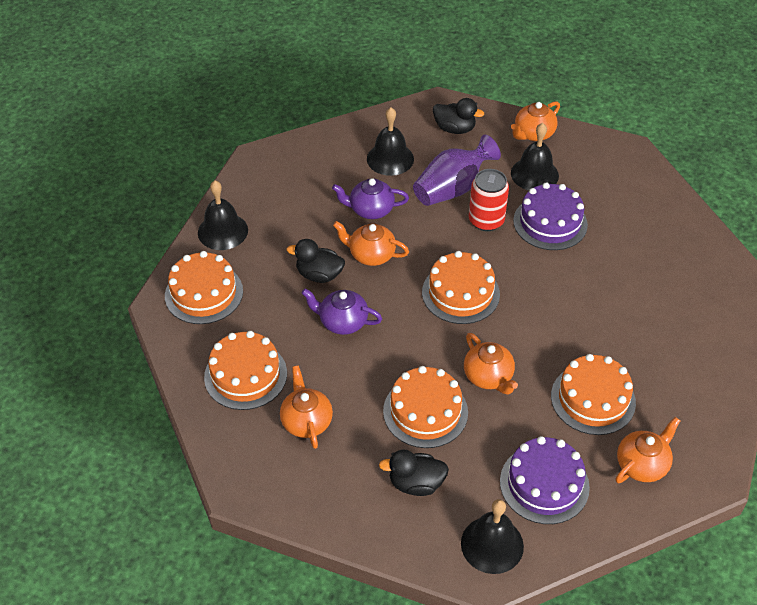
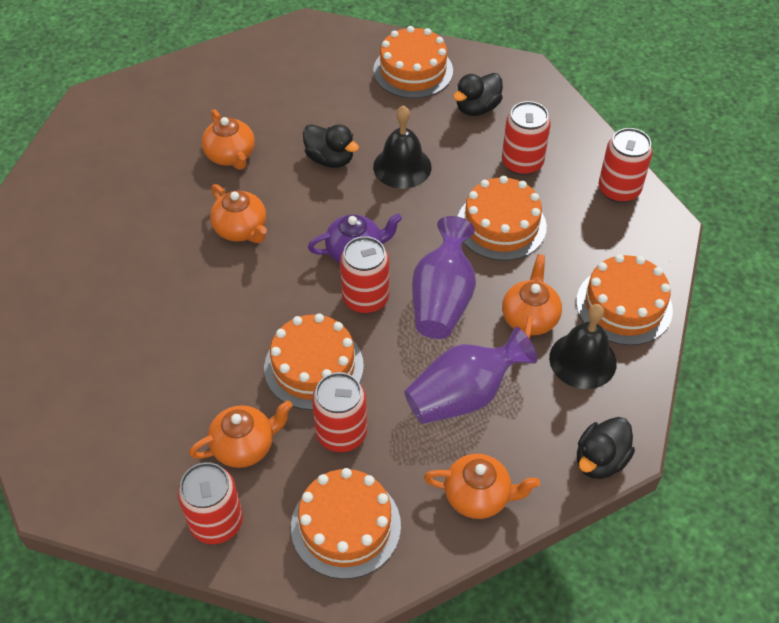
black bell: [198,180,248,250] [367,107,414,176] [461,499,524,574] [511,123,559,190] = 4 -> [373,105,431,189] [549,304,617,389] = 2
purple cake: [500,436,590,524] [513,182,588,250] = 2 -> none = 0
purple teapot: [302,289,382,335] [332,178,409,219] = 2 -> [308,213,402,263] = 1
purple vase: [413,135,501,206] = 1 -> [404,327,537,424] [412,216,476,339] = 2
red can: [469,169,509,231] = 1 -> [178,462,243,544] [312,372,367,452] [340,236,389,314] [502,101,551,176] [599,128,653,203] = 5

